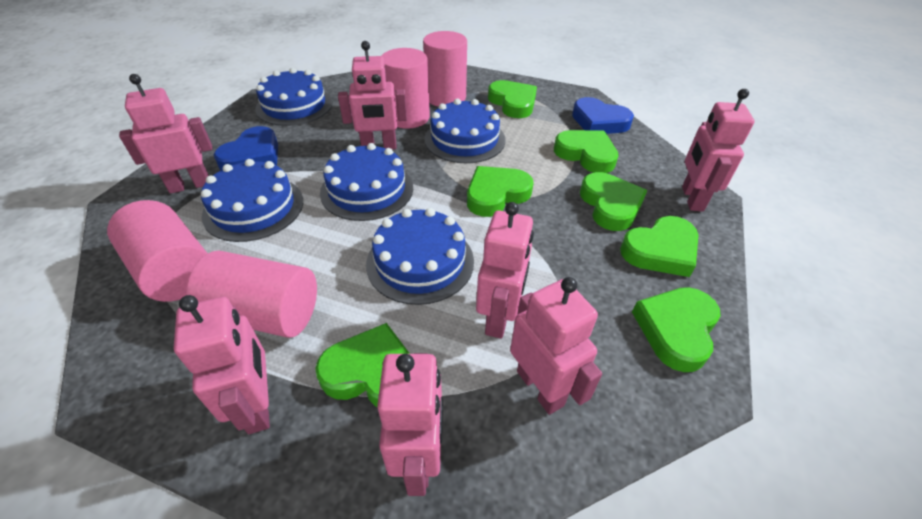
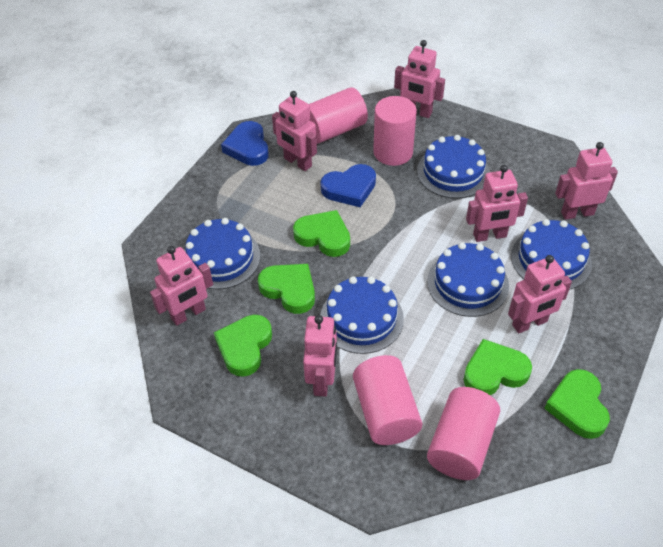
green heart: [315,323,410,407] [467,166,534,217] [488,80,537,118] [554,130,619,173] [580,172,647,231] [620,216,698,277] [632,287,721,372] = 7 -> [214,315,272,377] [258,264,315,314] [293,210,350,257] [464,339,532,395] [544,369,610,439] = 5

